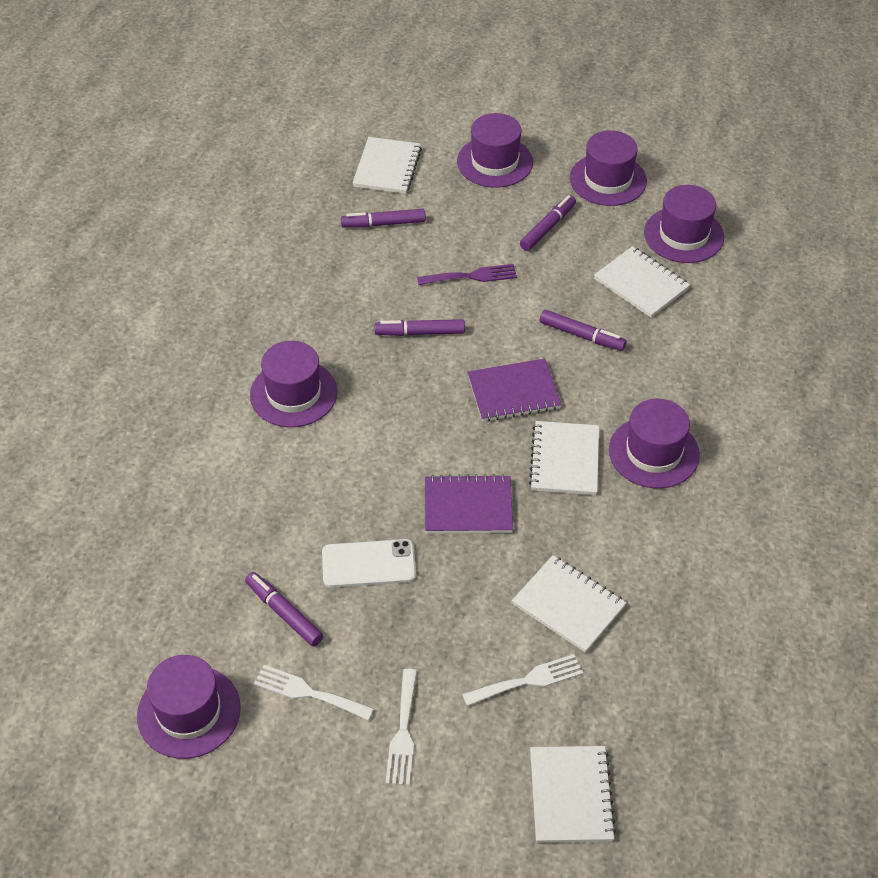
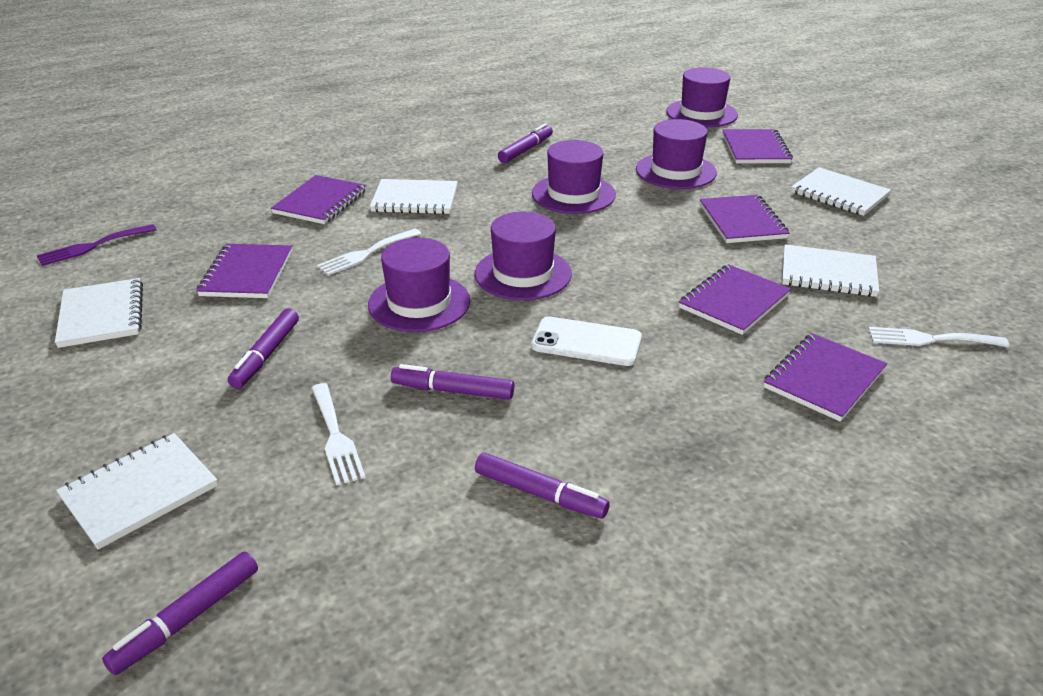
purple hat: [137,655,241,759] [250,341,337,427] [457,113,533,188] [570,130,647,206] [609,399,700,488] [644,185,724,263] = 6 -> [368,238,470,332] [475,212,572,300] [532,140,616,214] [636,119,717,189] [667,67,738,127] = 5
purple notebook: [425,474,513,534] [468,359,562,422] = 2 -> [196,244,292,298] [271,175,366,224] [679,264,791,335] [700,195,789,243] [722,129,793,163] [764,333,887,422] = 6

